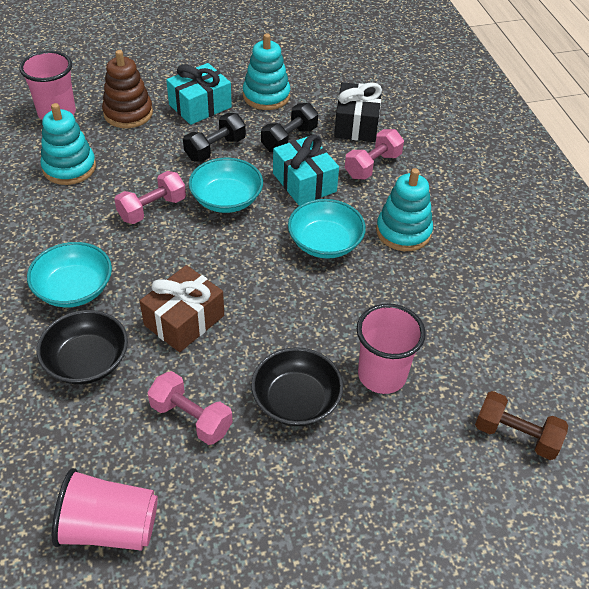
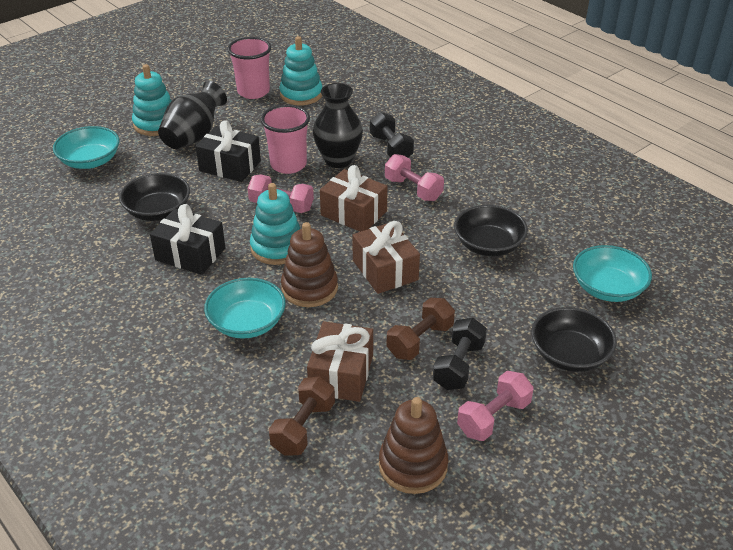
black bowl: [37,310,128,384] [251,347,343,426] = 2 -> [119,173,190,221] [454,205,528,256] [531,307,617,372] = 3
black gift: [334,82,382,142] = 1 -> [150,204,225,275] [195,120,261,182] = 2
black vase: none = 0 -> [158,81,227,149] [313,83,363,168] = 2
brown dumbbell: [475,391,568,460] = 1 -> [269,376,335,455] [387,298,455,360] = 2
brown gift: [140,265,224,352] = 1 -> [307,321,373,402] [320,165,388,232] [352,221,420,294] = 3
brown stacking toy: [102,50,153,128] = 1 -> [281,222,338,307] [379,397,448,494] = 2
pink cup: [19,50,76,120] [52,468,158,551] [357,304,426,394] = 3 -> [227,37,271,99] [261,105,310,174] = 2
turquoise gift: [166,63,232,125] [273,134,339,205] = 2 -> none = 0

